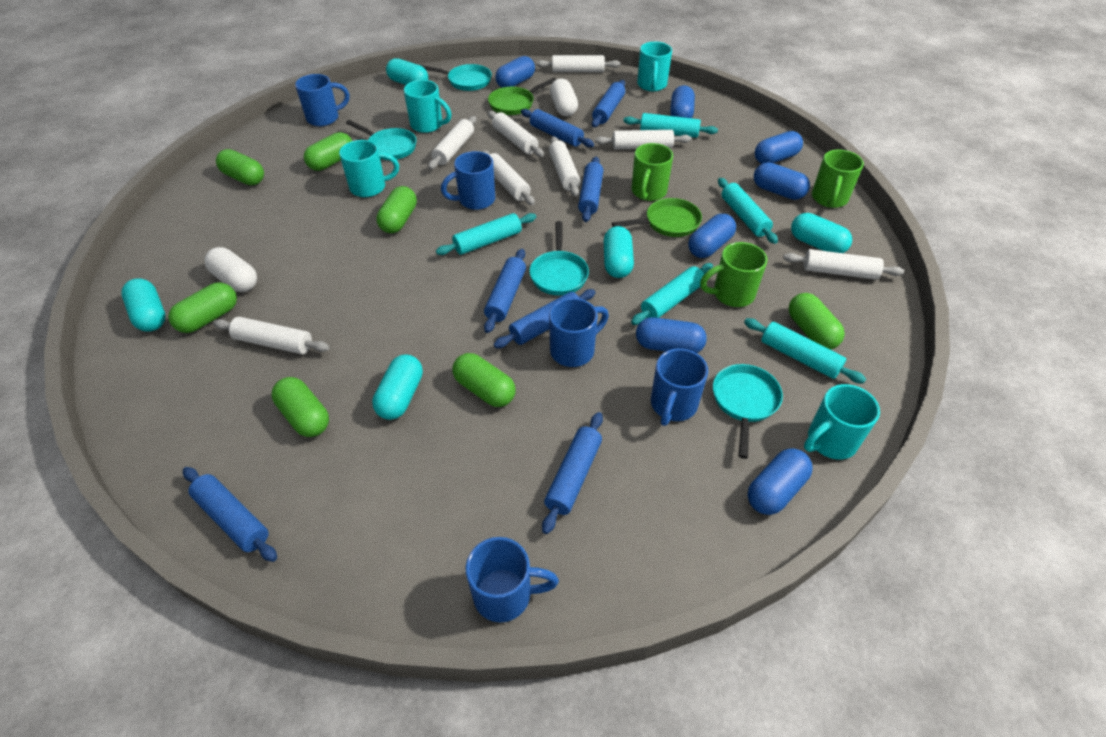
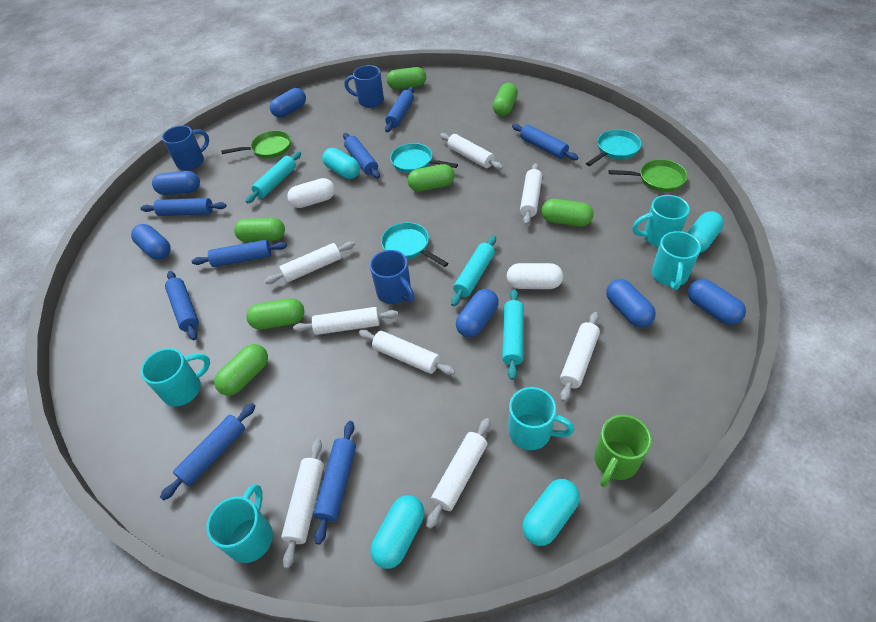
blue capsule: [496,56,535,88] [636,317,707,353] [670,85,695,118] [688,214,736,258] [747,448,813,515] [754,162,810,200] [755,131,803,164] = 7 -> [131,224,171,260] [152,171,200,195] [270,88,306,118] [456,289,499,337] [606,279,656,327] [688,279,746,325] = 6
blue mug: [295,74,349,126] [441,151,495,210] [466,537,559,622] [549,298,609,367] [651,348,708,426] = 5 -> [162,125,209,170] [344,65,384,108] [370,250,415,304] = 3
blue rolling pin: [183,467,277,562] [484,249,526,333] [493,289,596,348] [521,109,594,147] [542,412,603,534] [578,157,604,222] [592,80,625,127] = 7 -> [140,198,227,216] [160,403,256,501] [165,271,199,340] [192,240,287,267] [313,421,356,545] [343,133,380,179] [385,87,414,132] [512,124,579,160] = 8
green mug: [632,143,673,201] [700,242,767,307] [812,150,864,208] = 3 -> [594,415,652,487] = 1
turquoise capsule: [122,278,165,332] [372,354,423,420] [386,58,428,85] [604,226,634,278] [791,213,852,253] = 5 -> [322,148,360,179] [370,495,424,569] [522,479,580,546] [687,211,724,253] = 4
turquoise mug: [339,140,399,197] [404,80,451,133] [637,42,672,91] [804,384,880,460] = 4 -> [141,348,210,407] [206,484,273,563] [508,387,575,450] [632,195,690,247] [652,231,701,290] = 5
turquoise pan: [346,120,417,160] [420,64,492,91] [529,221,589,295] [713,364,783,459] = 4 -> [381,222,448,267] [390,143,458,173] [586,129,641,166] = 3
turquoise rolling pin: [436,213,536,255] [623,113,718,138] [631,263,713,325] [718,178,778,244] [744,318,866,384] = 5 -> [245,151,301,203] [451,236,496,306] [502,289,524,380] = 3

